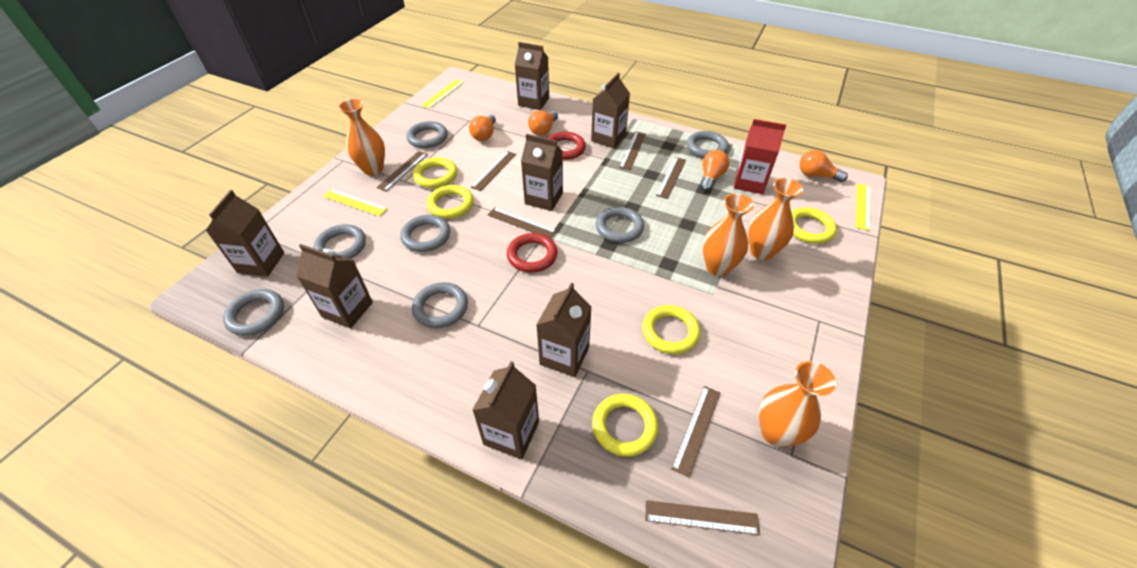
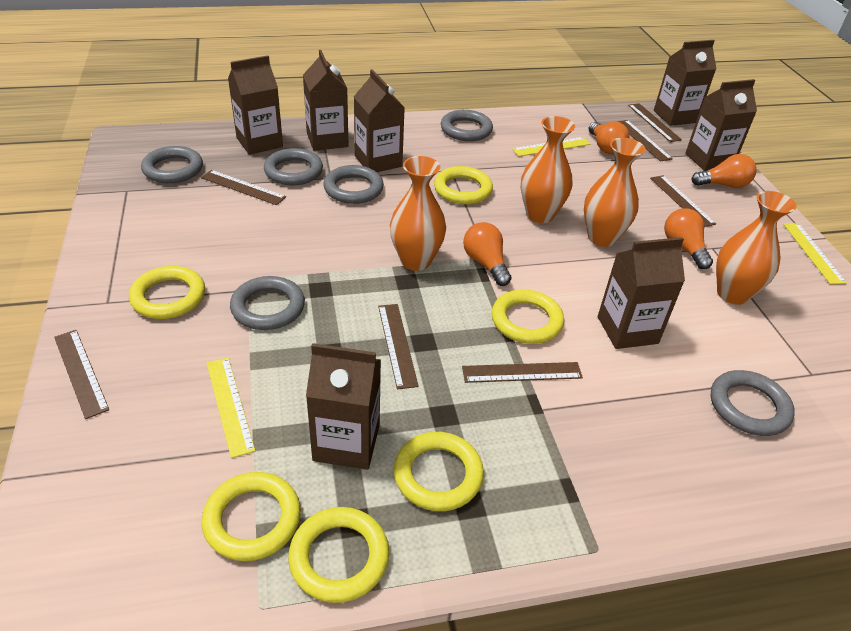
grey ring: [223,289,284,336] [314,224,366,259] [400,215,450,252] [407,121,448,148] [412,282,468,328] [596,207,644,243] [687,131,729,158] = 7 -> [141,146,203,183] [230,276,305,330] [264,148,323,185] [324,165,384,204] [441,110,493,141] [711,370,795,436] = 6
red carton: [734,119,787,194] = 1 -> none = 0
red ring: [507,233,558,273] [548,132,586,160] = 2 -> none = 0
yellow ring: [413,157,457,188] [427,185,474,219] [592,394,658,457] [642,305,700,354] [791,207,837,244] = 5 -> [129,266,205,319] [202,472,301,561] [288,507,389,603] [394,432,484,511] [434,166,493,204] [492,289,564,344] = 6

